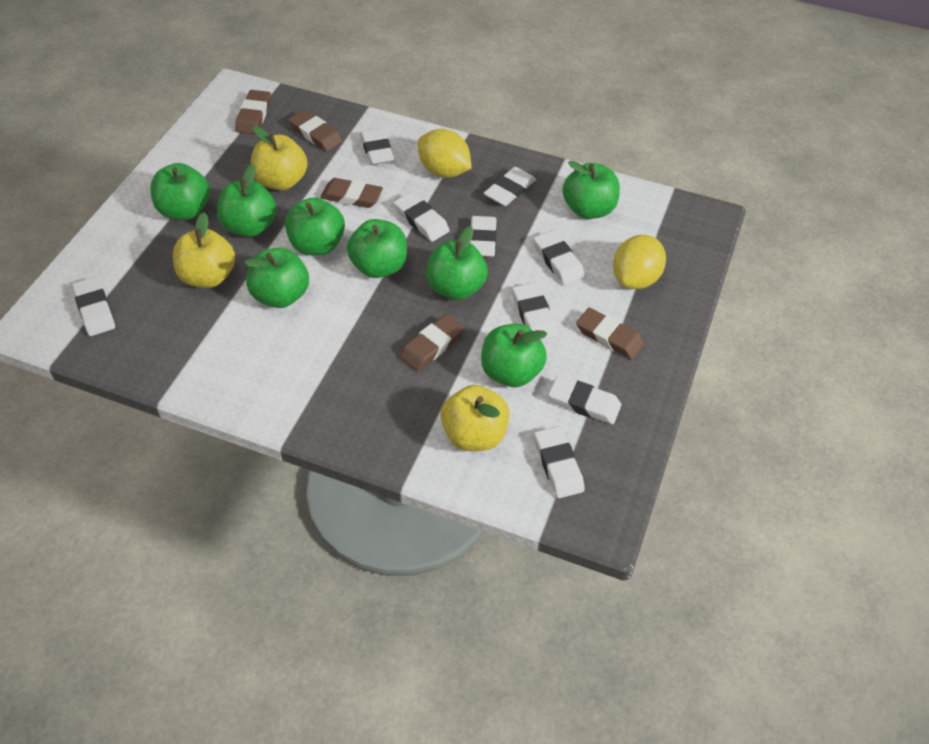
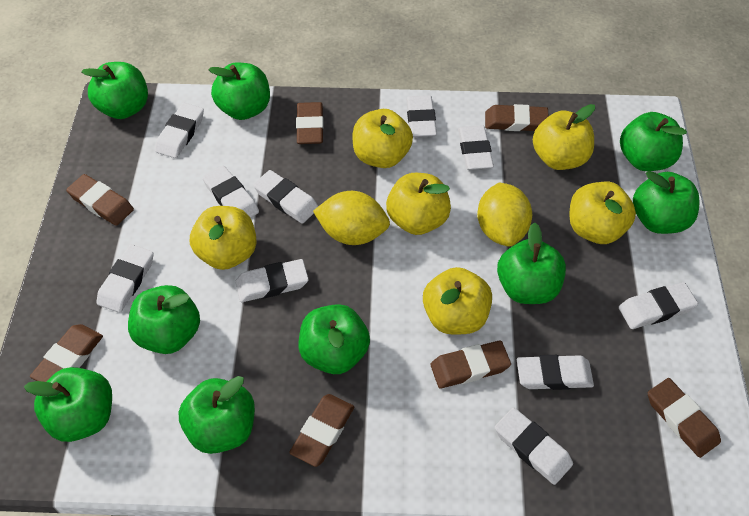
brown eraser: [235,90,271,134] [289,110,343,152] [320,178,383,208] [400,314,465,371] [576,308,645,360] = 5 -> [30,324,103,382] [66,174,134,226] [289,394,354,467] [296,102,324,144] [430,340,511,388] [485,104,549,131] [648,378,721,458] = 7
green apple: [150,163,210,220] [217,164,277,237] [244,248,309,308] [285,197,345,255] [347,219,407,278] [426,226,488,300] [481,324,547,387] [562,161,620,219] = 8 -> [24,367,112,442] [81,62,148,119] [128,285,200,354] [179,376,255,454] [209,63,270,120] [299,304,370,374] [497,222,566,304] [620,112,687,171] [633,171,700,234] = 9
white eraser: [72,277,115,336] [360,128,394,165] [394,192,450,242] [470,216,497,257] [484,167,536,206] [512,282,557,341] [533,230,585,285] [534,426,585,498] [548,376,622,424] = 9 -> [96,244,154,313] [155,103,204,158] [202,166,259,218] [235,259,309,302] [253,170,318,224] [406,95,437,137] [458,125,494,170] [495,408,573,485] [517,355,594,390] [619,282,698,329] = 10
yellow apple: [173,212,235,288] [251,126,308,190] [441,385,510,451] = 3 -> [190,206,257,270] [353,109,413,168] [386,173,451,235] [423,267,492,335] [533,104,595,170] [569,182,636,244] = 6

